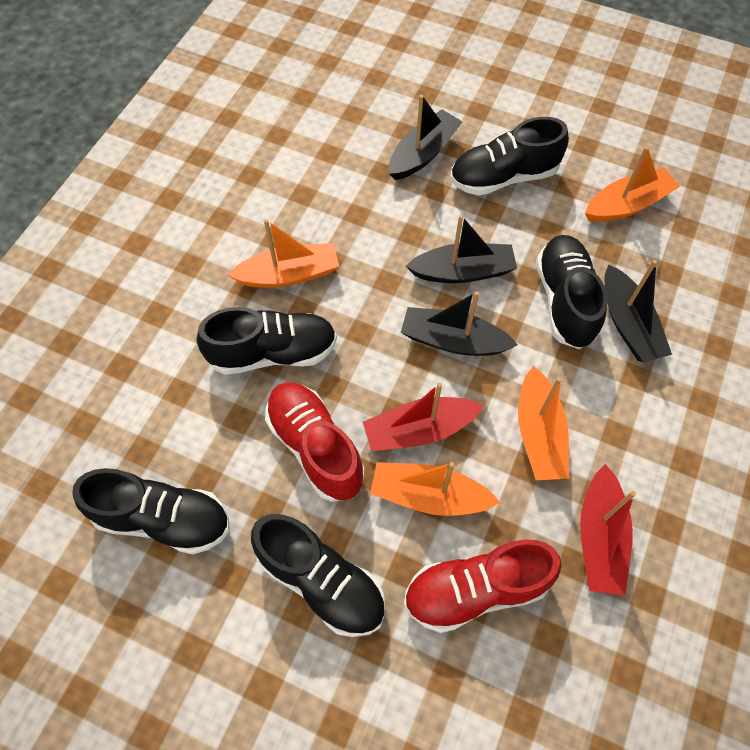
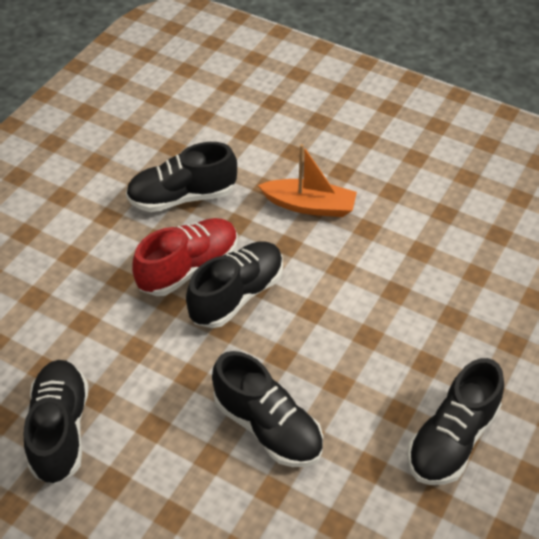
black boat: [389,95,462,180] [401,291,518,356] [406,215,517,283] [604,260,672,362] = 4 -> none = 0
orange boat: [228,219,339,288] [370,462,500,516] [518,366,569,480] [585,146,680,222] = 4 -> [258,144,357,217] = 1
red boat: [363,383,484,451] [580,464,636,595] = 2 -> none = 0
red shoe: [265,382,364,502] [404,540,562,633] = 2 -> [132,218,238,296] = 1

